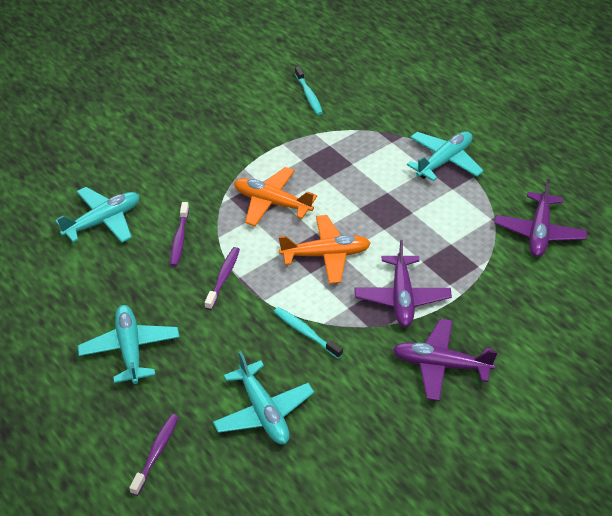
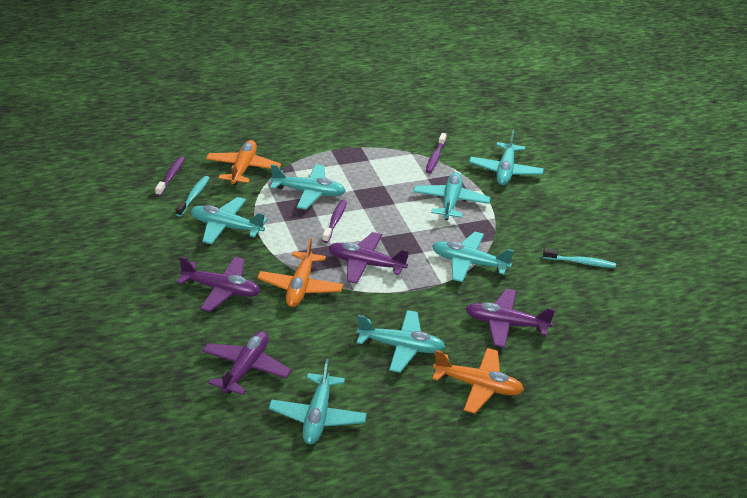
orange plane: [234,167,317,226] [279,215,371,284] = 2 -> [206,140,281,186] [257,238,343,307] [432,348,524,414] = 3
purple plane: [354,240,452,327] [393,319,498,401] [494,179,587,257] = 3 -> [176,256,261,312] [202,331,292,395] [328,232,409,284] [465,289,555,348] = 4
turquoise plane: [55,187,140,242] [78,305,180,384] [213,351,314,444] [407,131,484,181] = 4 -> [191,197,268,245] [269,359,367,444] [270,164,346,209] [357,310,445,373] [413,172,491,220] [432,232,514,282] [469,130,544,185] = 7

